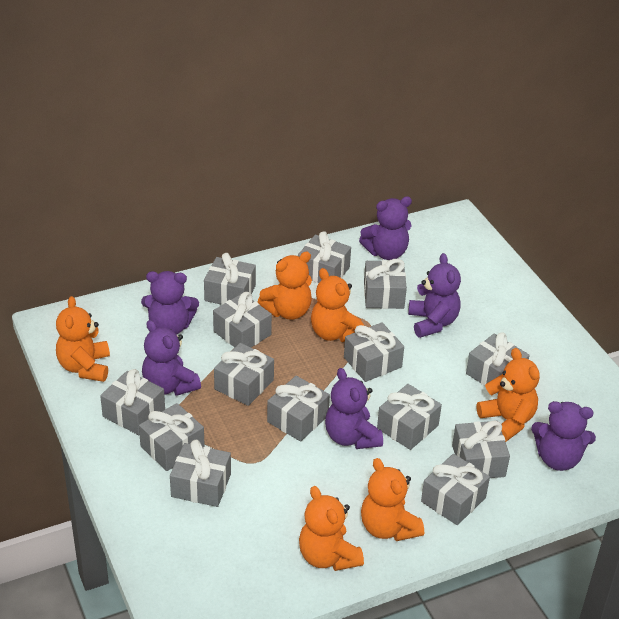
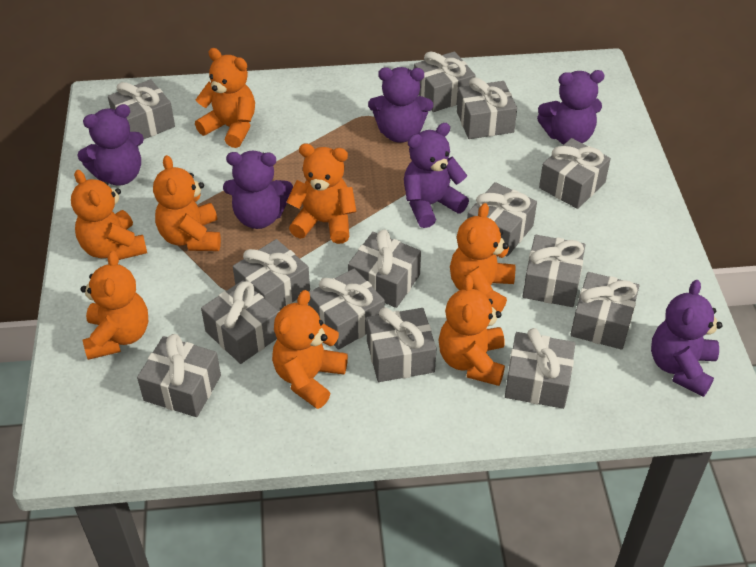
orange teddy bear: [56,296,110,382] [257,251,312,320] [299,486,364,571] [311,268,364,342] [361,458,424,541] [476,348,540,442] = 6 -> [71,170,147,260] [81,250,148,360] [153,155,221,251] [195,48,255,148] [272,290,348,409] [286,144,357,244] [439,275,505,386] [450,203,515,312] = 8

